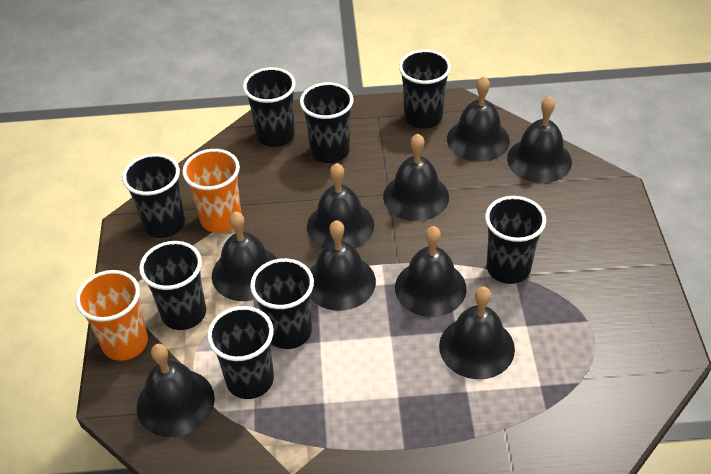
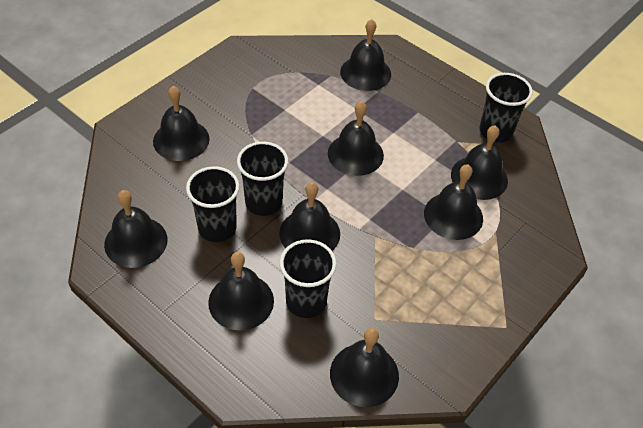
black cup: [122,154,185,238] [139,241,206,330] [207,306,274,399] [243,67,296,147] [250,258,314,349] [300,82,353,163] [399,50,451,129] [485,196,546,284] = 8 -> [186,166,239,242] [237,142,288,216] [280,239,336,318] [479,73,533,142] = 4
orange cup: [75,270,148,361] [182,149,242,233] = 2 -> none = 0

